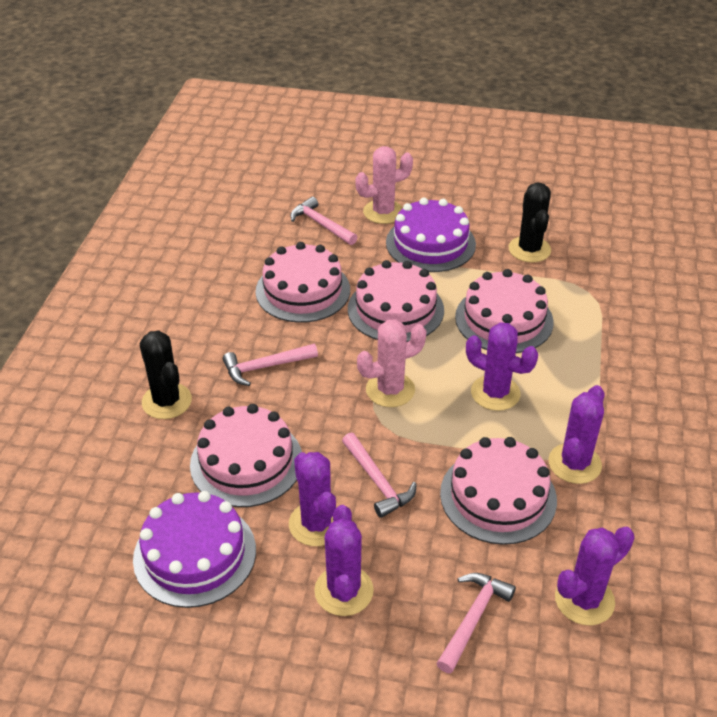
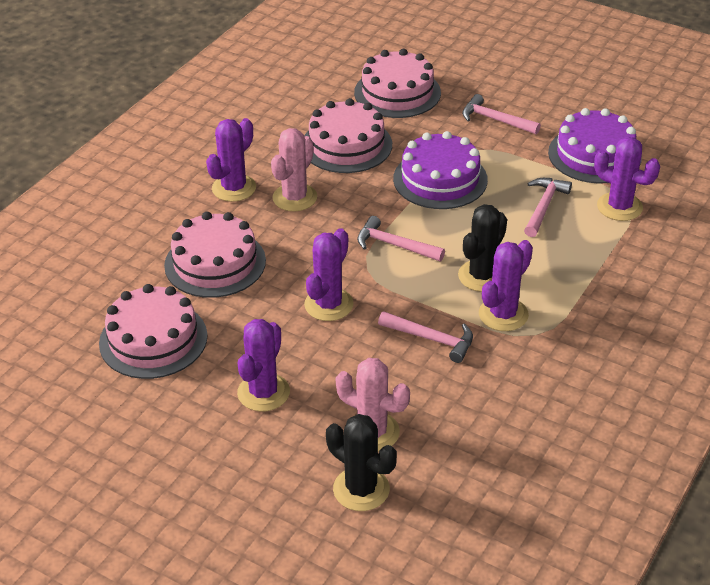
pink cake: [190,404,302,507] [256,242,350,323] [348,260,444,342] [440,437,557,545] [455,269,554,353] = 5 -> [99,284,207,379] [164,211,266,298] [304,98,392,173] [354,49,441,118] = 4

